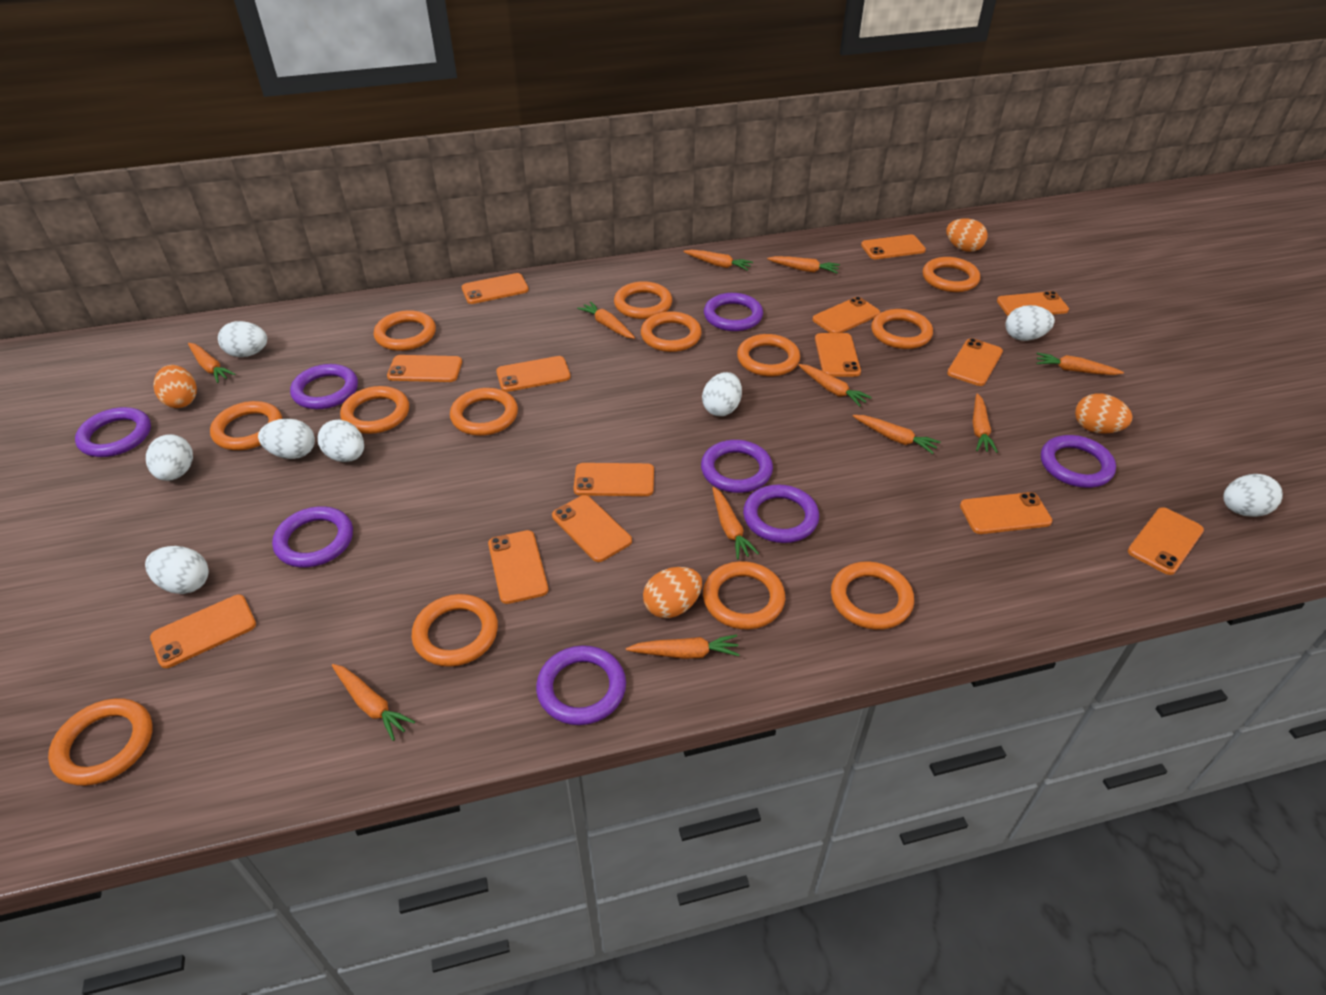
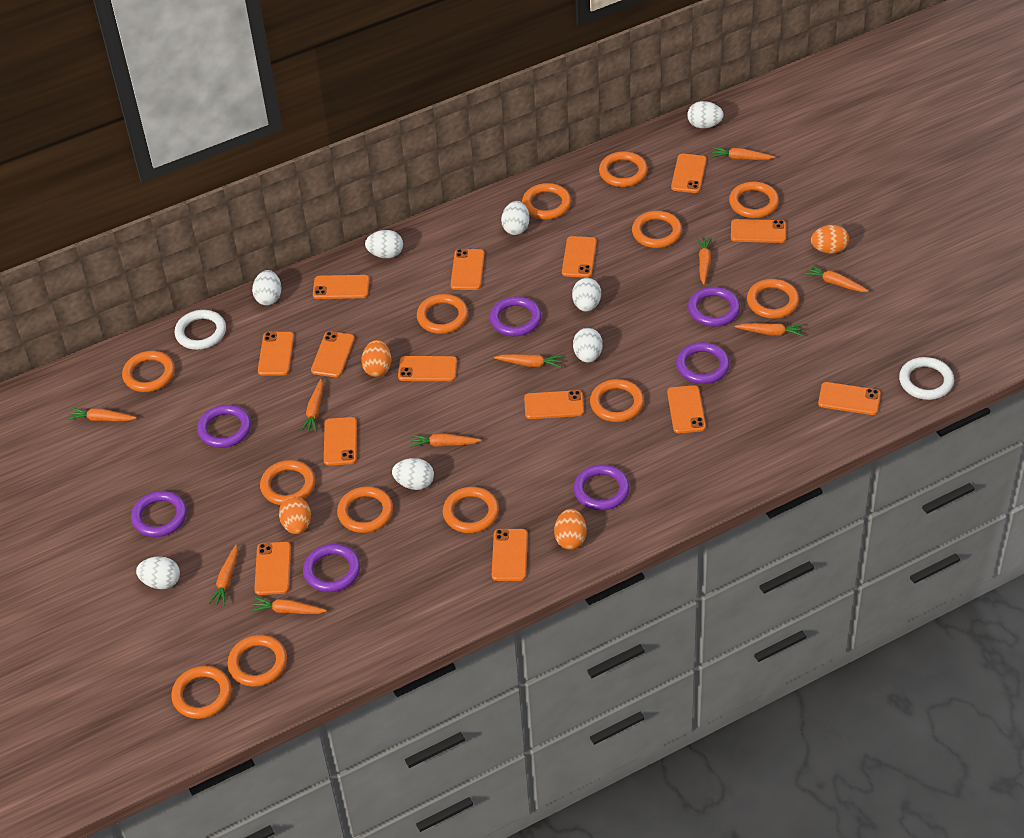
orange carrot: [188,343,235,383] [332,664,415,741] [577,301,635,339] [626,634,740,659] [683,249,753,271] [712,487,759,560] [767,256,840,273] [798,364,872,407] [853,415,941,454] [973,393,998,453] [1036,353,1124,375] = 11 -> [67,408,137,422] [209,545,238,606] [251,597,327,614] [301,379,323,432] [410,434,481,448] [494,354,563,368] [697,237,712,285] [711,147,775,160] [735,323,804,336] [804,264,869,292] = 10
purple ring: [75,407,151,457] [272,506,353,568] [290,364,358,409] [536,645,626,725] [701,440,773,493] [704,293,763,331] [743,485,819,543] [1041,435,1116,488] = 8 -> [131,491,187,537] [197,405,251,448] [303,544,360,592] [490,296,541,336] [573,464,630,511] [676,342,730,384] [688,287,740,327] = 7
white ring: none = 0 -> [175,310,226,350] [899,357,954,400] = 2

